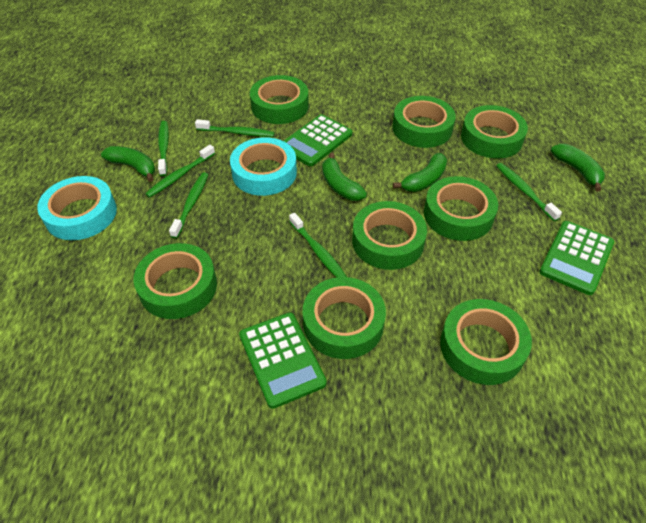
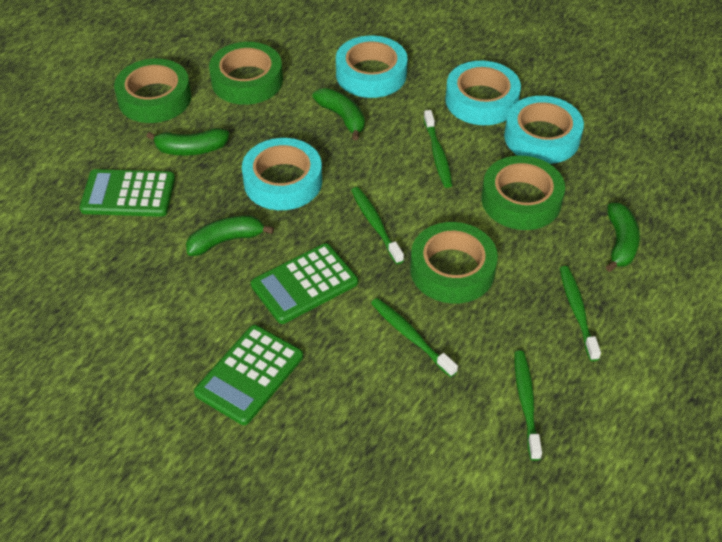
green tape: [133,243,217,319] [250,75,309,124] [303,277,386,359] [352,201,427,270] [392,96,456,148] [424,176,498,241] [440,299,532,385] [461,105,528,159] = 8 -> [114,59,191,123] [209,42,283,105] [410,222,498,304] [481,156,565,230] = 4
green toothbrush: [145,145,215,198] [158,121,169,176] [169,172,208,239] [195,119,275,137] [289,213,347,278] [496,163,562,221] = 6 -> [351,187,404,264] [371,298,458,377] [424,110,452,188] [514,351,542,461] [560,266,601,361] = 5
turquoise tape: [37,176,117,240] [230,137,297,196] = 2 -> [242,138,322,210] [336,36,408,98] [445,61,521,125] [504,96,584,164] = 4

